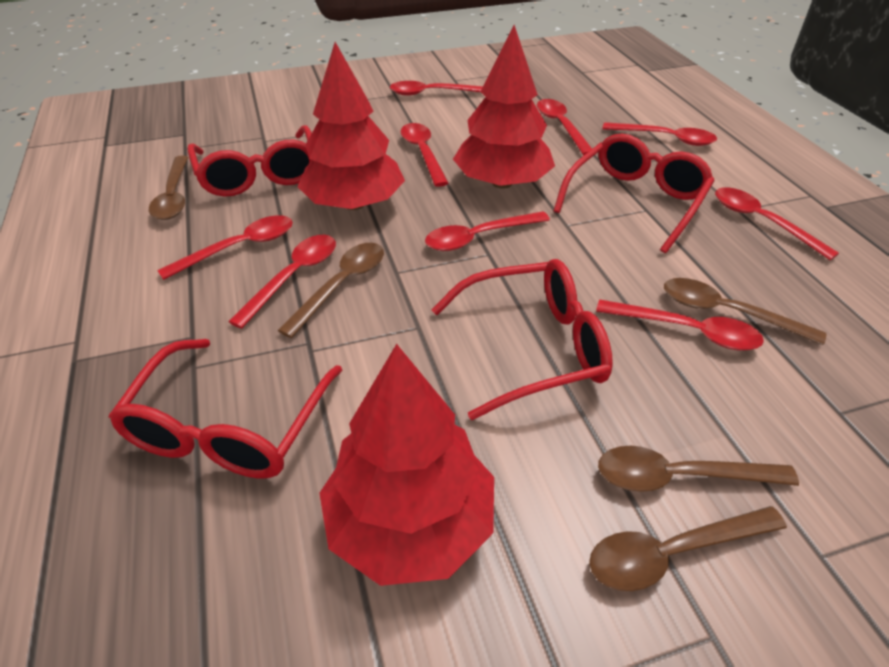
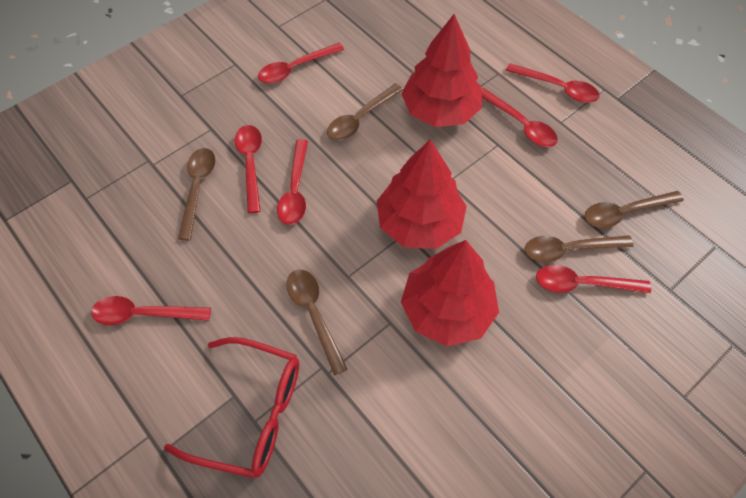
red glasses: [109,339,342,479] [187,125,312,197] [432,259,613,420] [553,134,715,253] = 4 -> [164,337,299,478] = 1
red spoon: [157,215,293,280] [228,235,336,329] [390,81,483,96] [401,123,448,187] [425,211,550,251] [537,99,592,155] [596,300,764,351] [602,122,717,146] [715,187,839,260] = 9 -> [91,296,211,325] [235,125,262,213] [258,43,344,84] [277,139,308,225] [481,88,558,147] [506,63,600,103] [536,265,651,293] = 7

